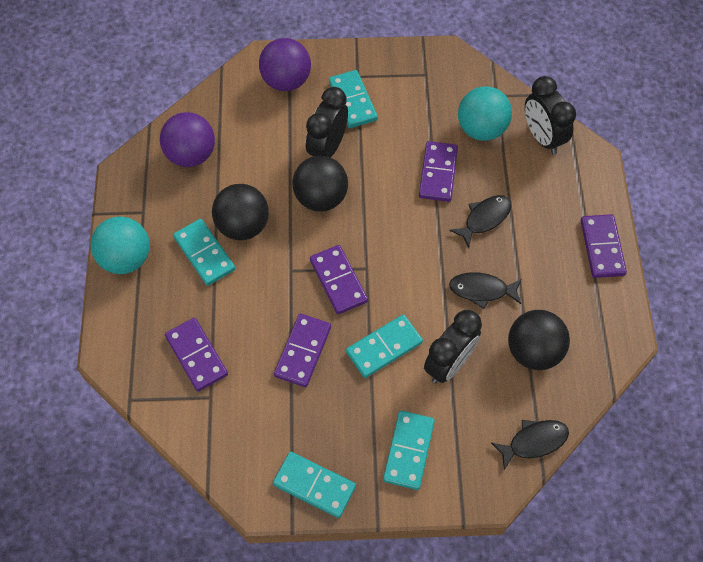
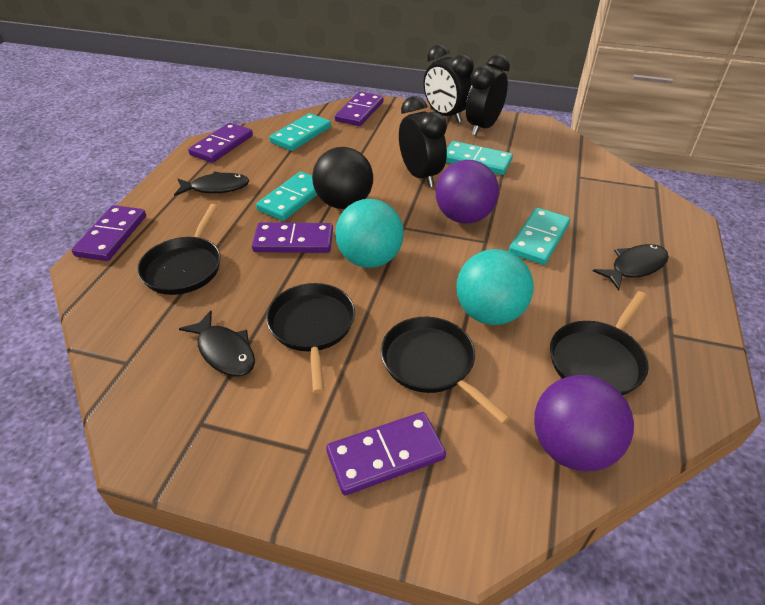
black ball: [212,184,269,240] [292,155,348,212] [508,310,570,370] = 3 -> [312,147,373,209] = 1
black pan: none = 0 -> [137,204,221,295] [266,283,355,394] [381,317,511,424] [550,291,649,395] = 4
turquoise domino: [173,219,235,286] [273,452,356,518] [329,70,378,128] [346,314,423,378] [383,410,435,490] = 5 -> [256,171,317,221] [269,113,331,151] [446,141,513,175] [509,207,570,265] = 4

